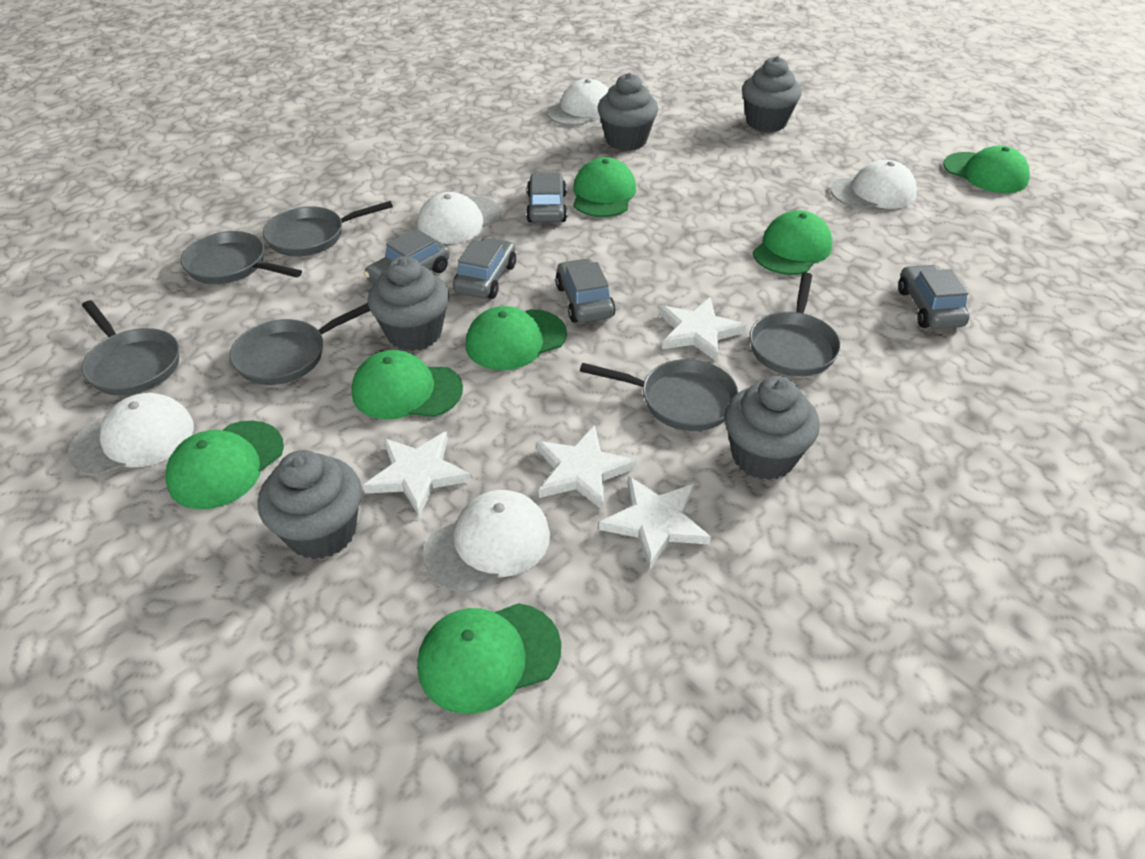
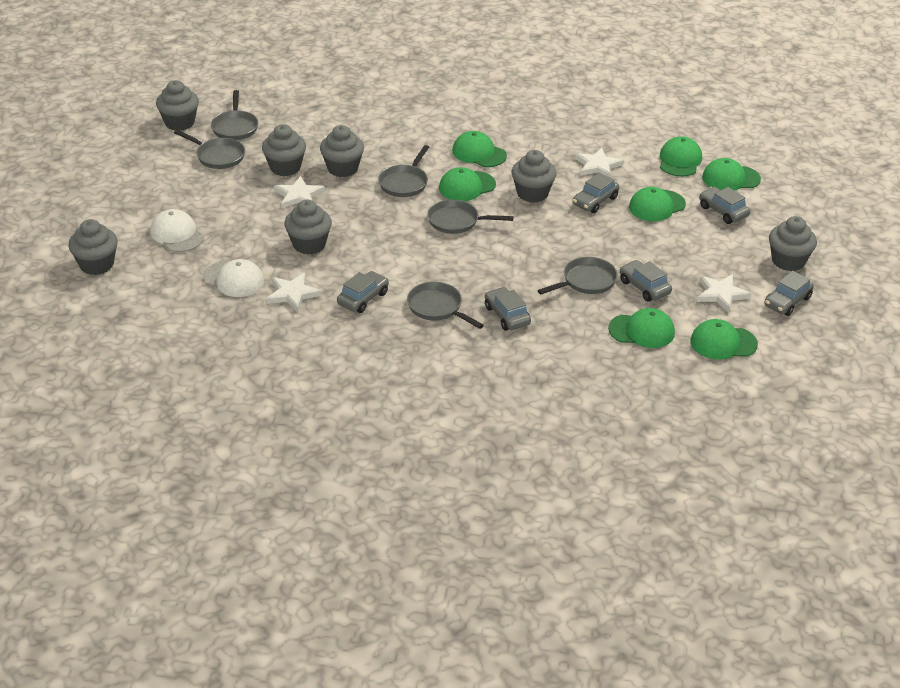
grey car: [364,228,450,284] [453,237,516,299] [526,172,567,222] [555,258,615,323] [898,264,970,329] = 5 -> [337,271,389,313] [485,287,531,331] [573,172,619,213] [620,260,672,302] [699,187,750,224] [764,271,814,316] = 6
grey cupcake: [258,450,362,559] [368,256,449,351] [598,73,658,151] [724,376,820,480] [742,56,802,132] = 5 -> [68,219,118,275] [156,80,199,131] [262,124,306,176] [284,200,332,254] [320,125,364,177] [512,150,556,203] [769,216,817,271] = 7
white cap: [68,393,194,476] [417,192,501,244] [423,490,550,592] [547,79,609,126] [830,160,917,209] = 5 -> [150,209,204,252] [203,259,264,297] = 2

